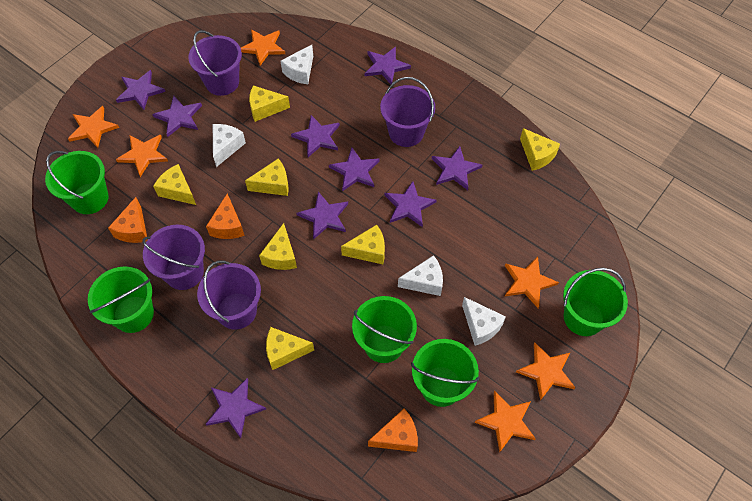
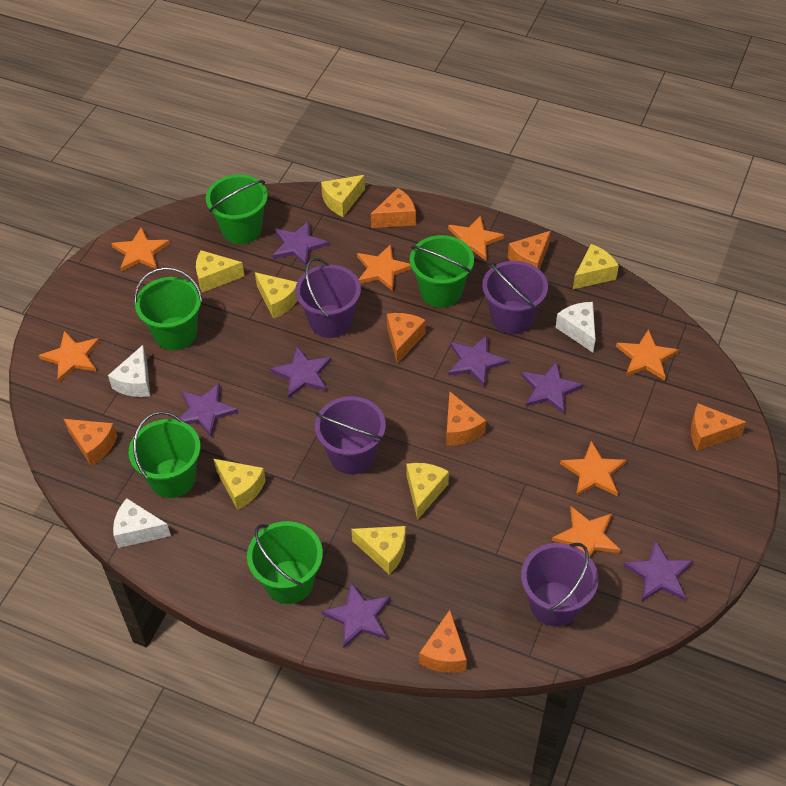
orange cheese: [108,197,148,243] [206,193,245,239] [368,408,418,452] = 3 -> [64,419,117,466] [371,188,416,228] [387,313,426,364] [419,610,467,673] [446,391,486,445] [508,231,551,269] [691,403,746,451] = 7
orange star: [68,106,119,148] [116,135,168,177] [241,29,285,66] [474,391,536,452] [505,257,559,308] [516,343,575,401] = 6 -> [39,331,100,382] [111,227,170,272] [357,244,412,291] [448,215,504,261] [552,506,621,557] [560,441,626,496] [616,329,679,381] = 7
purple star: [116,70,165,110] [152,96,202,137] [206,378,266,438] [291,115,340,157] [297,192,348,240] [329,147,380,191] [364,47,411,84] [384,181,437,227] [432,146,482,190] = 9 -> [180,383,239,437] [270,346,332,398] [273,221,329,266] [322,582,391,649] [448,335,508,386] [521,361,583,414] [623,540,693,601] = 7
white cheese: [213,124,246,167] [280,45,313,84] [398,255,443,296] [462,297,506,346] = 4 -> [108,345,150,397] [113,498,171,548] [555,302,596,353] = 3

